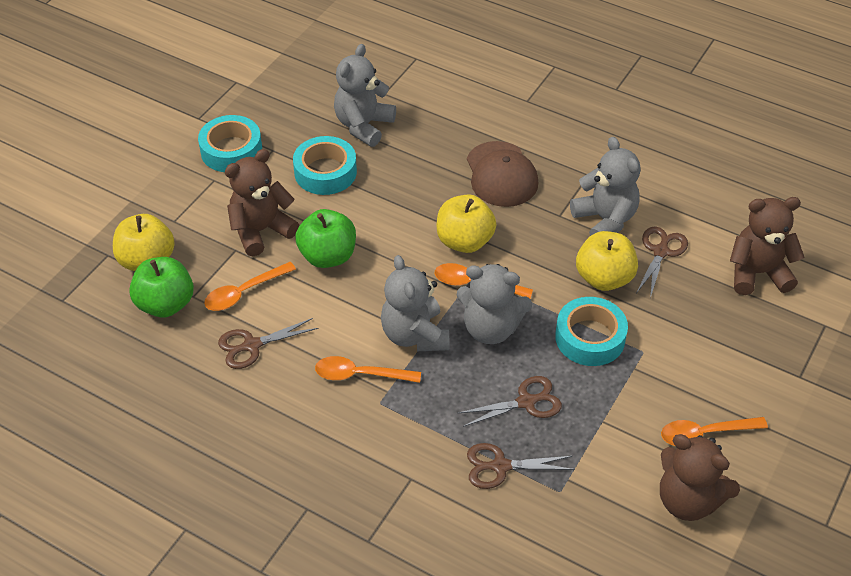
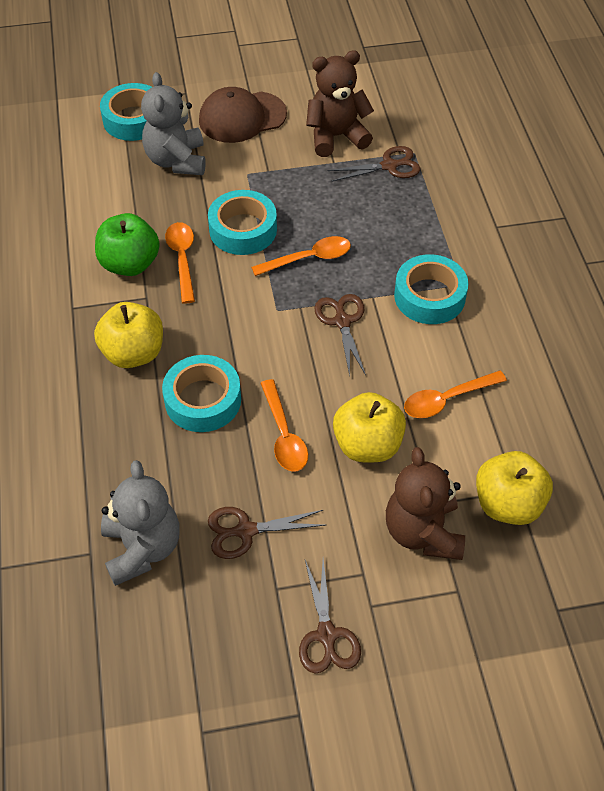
brown teddy bear: [225,149,299,256] [660,434,740,521] [730,197,804,295] = 3 -> [306,50,374,157] [386,447,465,560] = 2
green apple: [129,257,194,317] [295,209,356,268] = 2 -> [95,213,160,276] = 1
grey teddy bear: [334,44,396,147] [381,255,449,351] [457,264,532,344] [570,137,641,236] = 4 -> [101,460,179,586] [141,72,206,175] = 2
turquoise tape: [198,115,262,172] [293,136,357,195] [555,297,628,366] = 3 -> [100,83,152,141] [162,355,241,432] [208,190,277,255] [394,254,468,324] = 4

